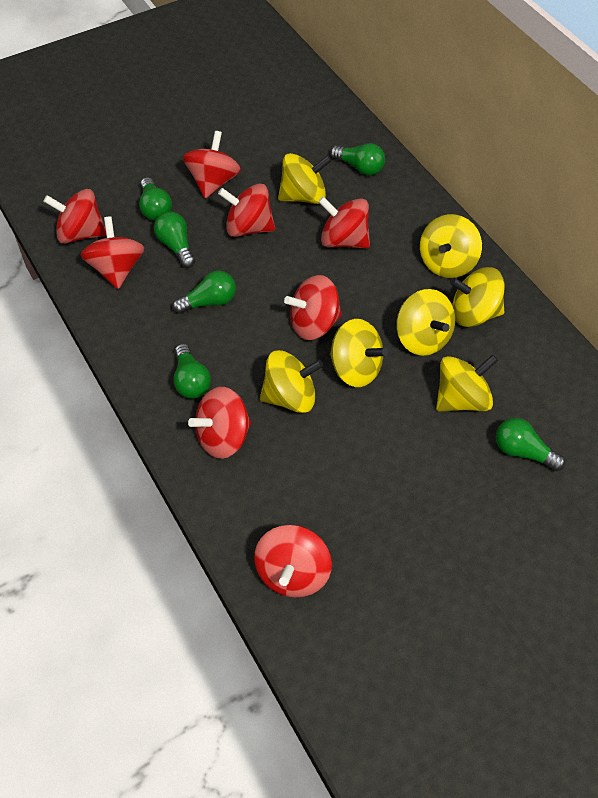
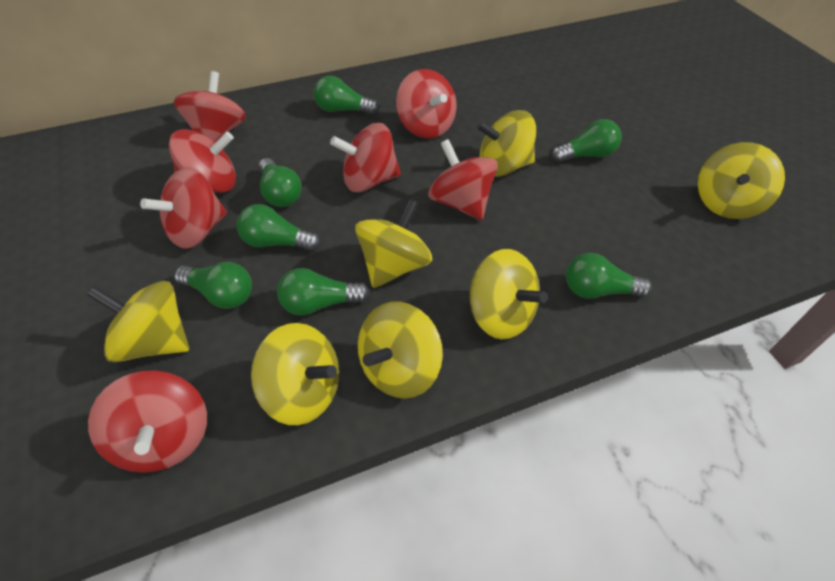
green light bulb: [139,177,172,221] [154,212,195,268] [172,271,236,314] [174,344,211,399] [330,143,385,176] [496,418,565,471] = 6 -> [174,262,252,309] [237,204,320,251] [258,158,302,207] [277,268,370,316] [313,76,379,115] [551,119,622,163] [566,253,652,299] = 7
red spinning top: [43,189,106,244] [81,217,144,289] [183,131,241,198] [188,387,252,459] [218,184,275,237] [254,525,332,597] [284,275,342,340] [318,196,370,248] = 8 -> [88,370,207,473] [140,167,227,249] [169,129,236,193] [174,71,246,143] [330,123,401,192] [396,69,456,138] [428,139,498,220] = 7

